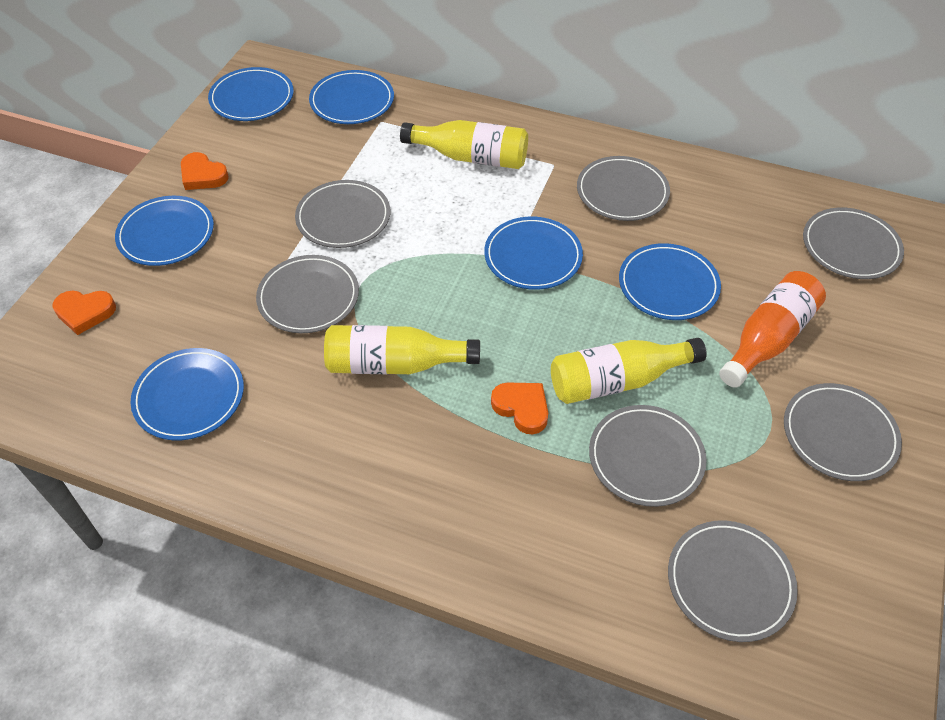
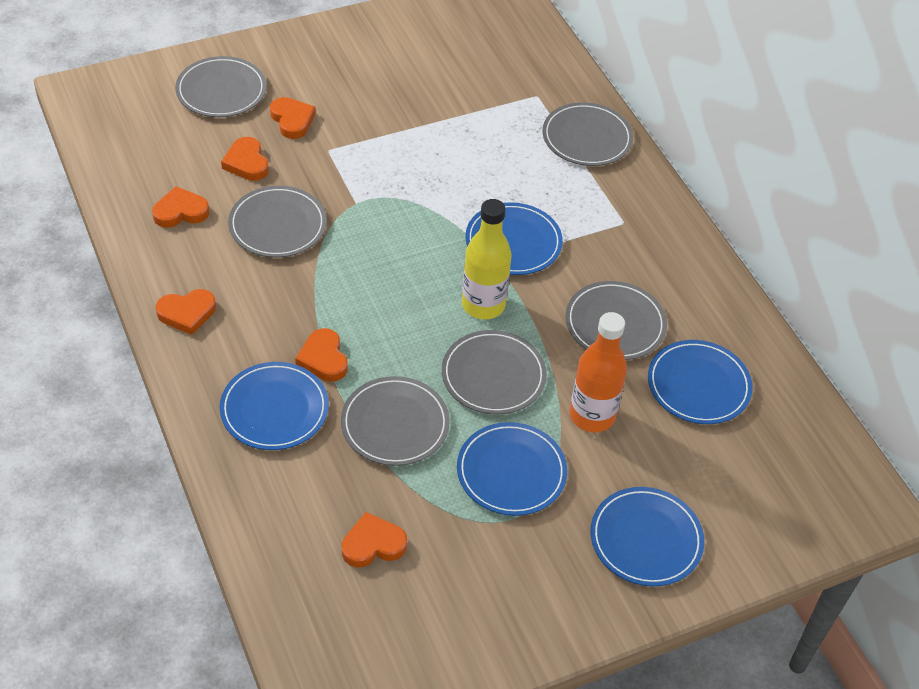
blue plate: [115,196,214,266] [131,348,244,440] [208,67,294,121] [309,70,394,124] [484,216,583,290] [619,243,721,320] = 6 -> [220,362,329,450] [457,422,567,516] [466,202,563,275] [590,487,704,587] [648,340,753,424] = 5
grey plate: [256,255,359,333] [295,180,390,248] [577,156,670,221] [589,405,707,507] [668,520,798,642] [784,383,902,481] [803,208,904,279] = 7 -> [175,56,266,117] [228,186,326,258] [341,376,450,466] [442,330,547,414] [542,102,633,166] [565,281,667,360] = 6
orange heart: [52,291,116,335] [181,152,229,190] [491,382,548,435] = 3 -> [152,186,209,228] [156,289,216,335] [221,137,269,181] [270,97,316,139] [295,328,348,382] [342,512,407,567] = 6
yellow bottle: [324,325,480,374] [400,120,528,169] [551,338,707,404] = 3 -> [462,199,512,319] = 1

